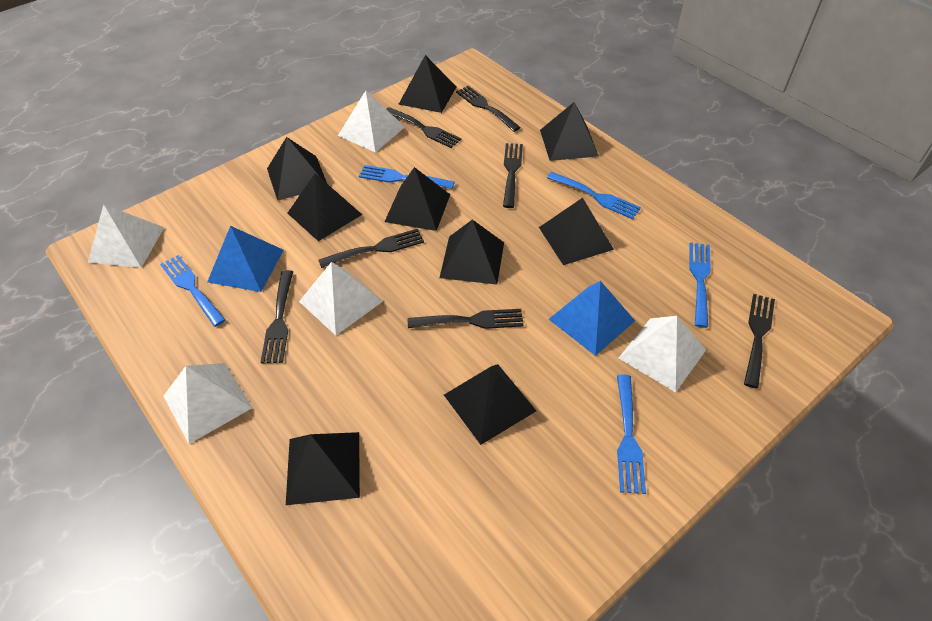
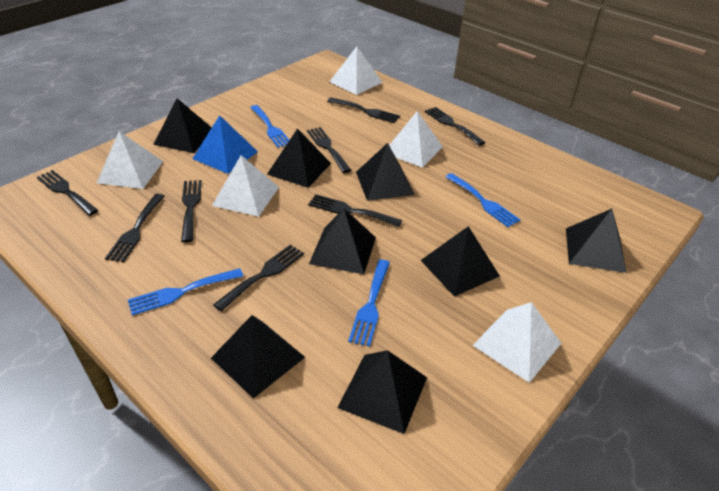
black fork: [261,270,293,363] [318,229,424,268] [386,107,461,148] [408,309,524,329] [456,86,521,132] [503,143,523,208] [744,294,775,389] = 7 -> [37,170,98,216] [105,194,164,262] [181,180,202,243] [213,245,304,311] [307,127,351,173] [308,194,402,227] [327,97,400,123] [425,107,486,146] = 8
black pyramid: [267,137,327,201] [286,432,360,505] [287,173,362,241] [384,167,450,231] [398,55,456,113] [439,220,504,285] [444,364,536,445] [539,198,614,265] [540,102,599,161] = 9 -> [153,98,212,153] [211,315,305,399] [267,128,331,188] [309,209,376,274] [337,350,427,434] [356,143,415,201] [421,226,500,297] [566,209,627,273] = 8
blue fork: [160,255,226,327] [359,165,455,189] [547,172,641,219] [617,374,646,494] [689,242,711,328] = 5 -> [128,268,243,315] [250,105,289,148] [348,260,390,347] [445,173,520,227] = 4
blue pyramid: [207,226,284,292] [549,281,635,356] = 2 -> [193,115,258,174] = 1

